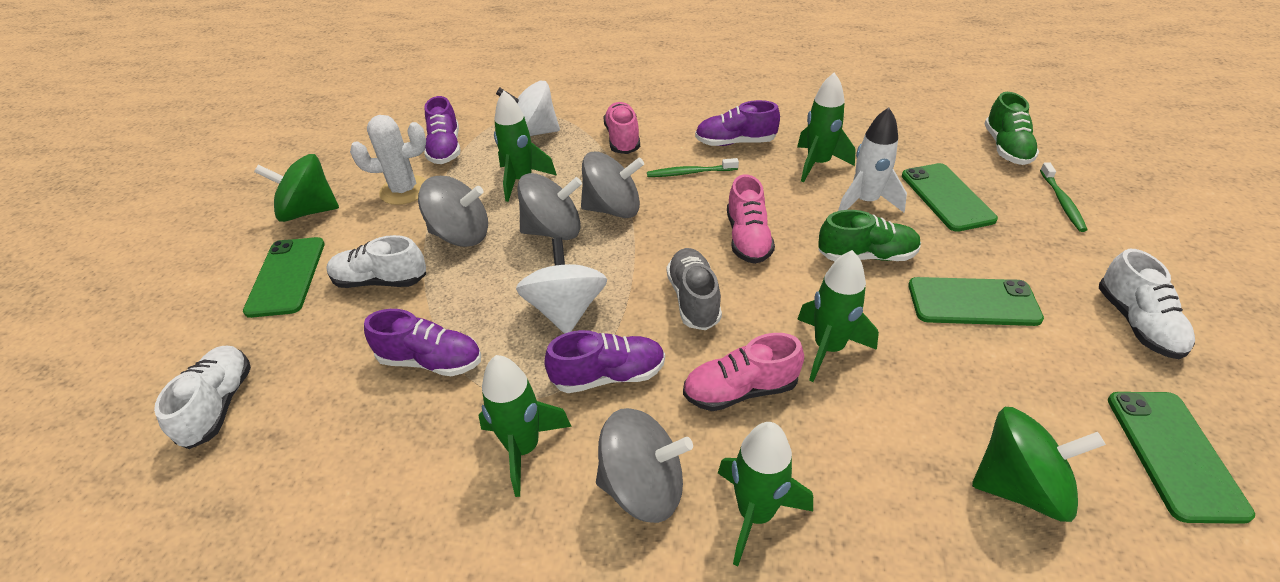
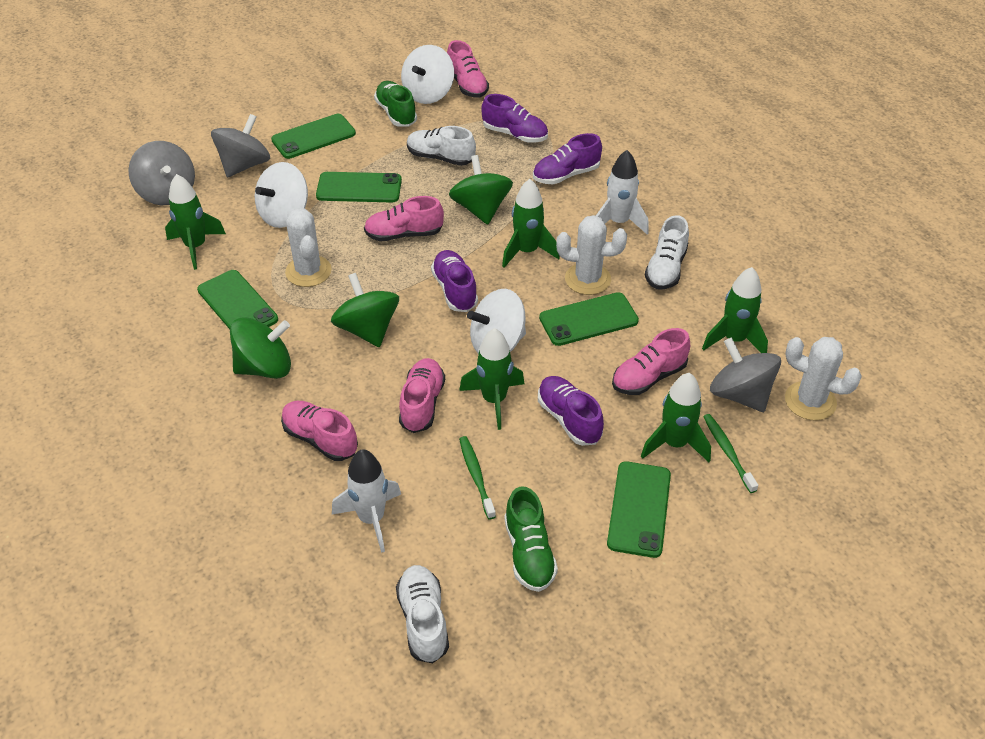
green phone: [243,237,325,318] [902,163,998,232] [908,277,1044,326] [1108,392,1255,524] = 4 -> [197,270,278,329] [271,114,356,159] [316,172,402,203] [539,292,639,346] [607,461,671,558] = 5
green spinning top: [254,154,339,222] [972,407,1106,522] = 2 -> [230,317,291,379] [331,273,399,347] [449,155,513,225] = 3
grey shoe: [666,248,722,330] = 1 -> none = 0
grey spinning top: [418,176,488,247] [517,173,582,240] [581,151,644,218] [596,408,693,523] = 4 -> [128,141,195,205] [211,114,270,177] [710,338,781,412] = 3
pink shoe: [603,102,640,154] [683,333,804,411] [727,174,775,264] = 3 -> [281,401,358,461] [364,196,444,241] [399,358,445,433] [447,40,489,97] [612,328,690,395] = 5
white cactus: [350,115,426,205] = 1 -> [285,208,332,287] [556,215,627,295] [785,337,862,421] = 3
white rocket: [838,107,907,212] = 1 -> [332,449,401,553] [596,150,649,235] = 2
white spinning top: [496,81,560,136] [516,237,607,334] = 2 -> [255,162,308,228] [401,45,454,104] [467,289,526,354] = 3

